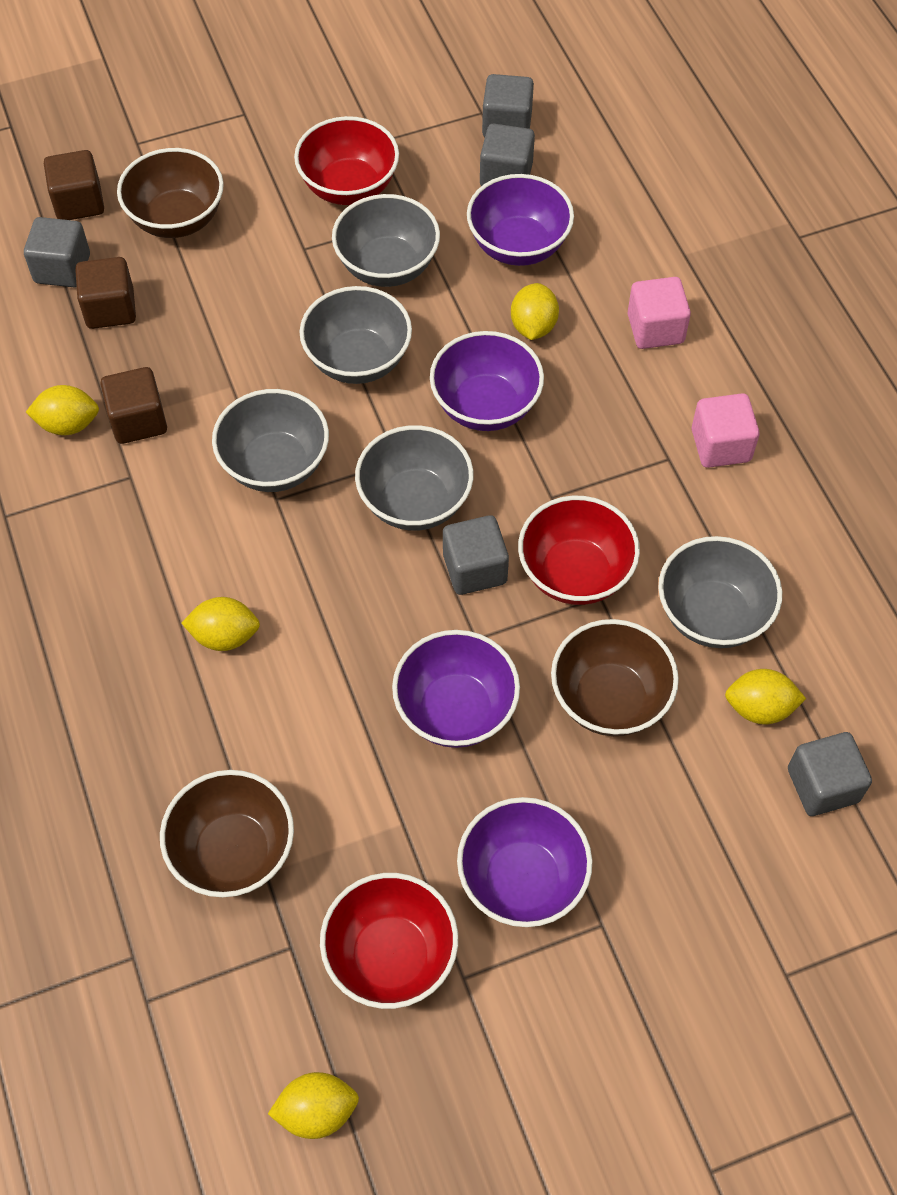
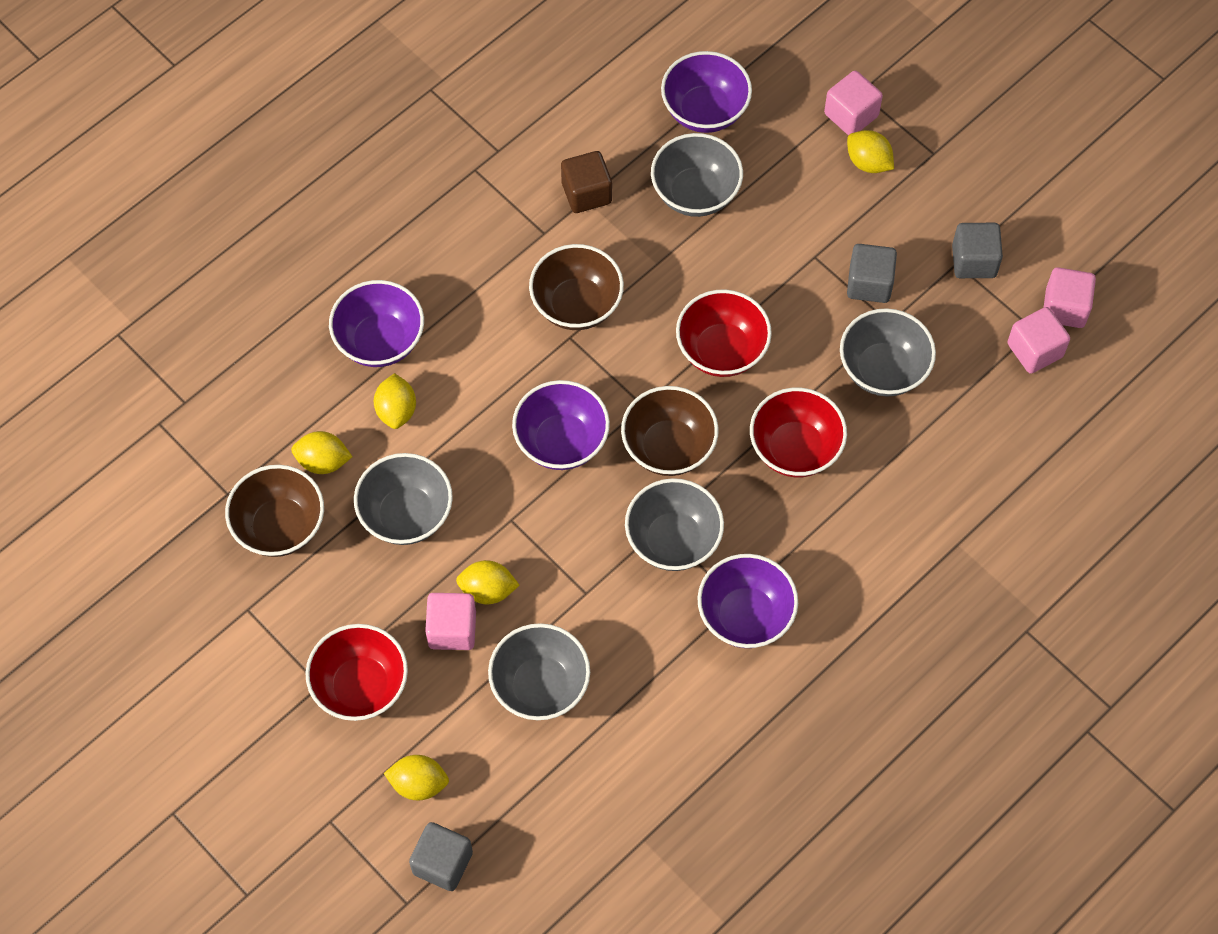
brown cube: [44,150,104,220] [75,257,136,329] [100,367,167,444] = 3 -> [561,151,612,213] = 1
grey cube: [24,217,90,288] [443,515,509,595] [480,124,535,186] [482,74,534,137] [788,732,872,816] = 5 -> [409,822,473,891] [847,244,897,303] [952,223,1003,278] = 3
pink cube: [627,277,691,349] [692,393,760,468] = 2 -> [425,593,476,650] [824,71,883,136] [1008,307,1070,374] [1043,267,1096,328] = 4

